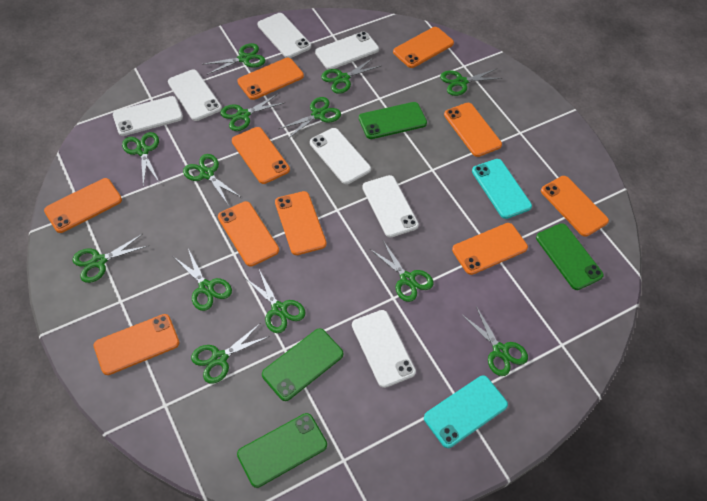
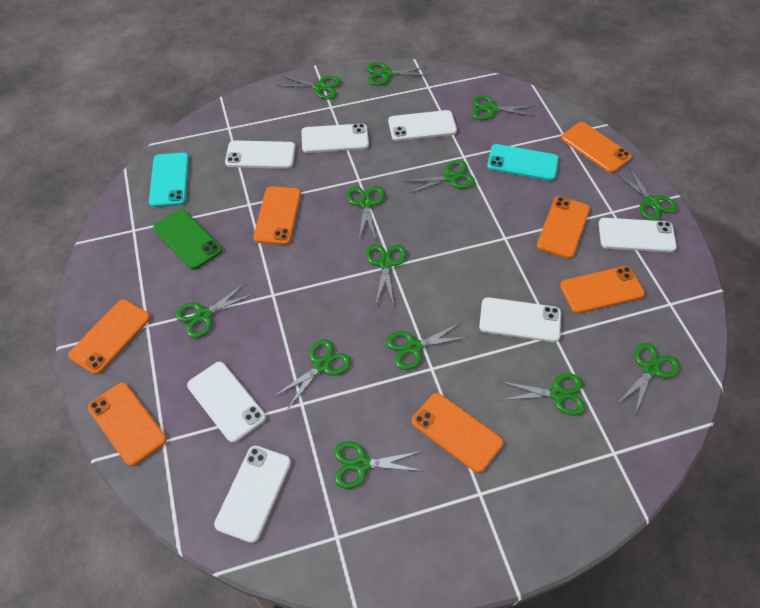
green phone: [237,413,327,488] [262,328,343,401] [359,102,427,139] [536,223,604,290] = 4 -> [153,209,222,270] = 1
orange phone: [44,178,122,233] [94,314,179,375] [218,201,279,267] [232,127,290,184] [237,58,304,100] [275,191,327,255] [393,27,454,68] [444,103,502,157] [452,223,528,275] [541,176,609,237] = 10 -> [68,299,150,374] [88,383,167,466] [253,186,301,245] [412,393,503,473] [537,196,590,259] [560,266,645,314] [561,122,632,173] = 7

